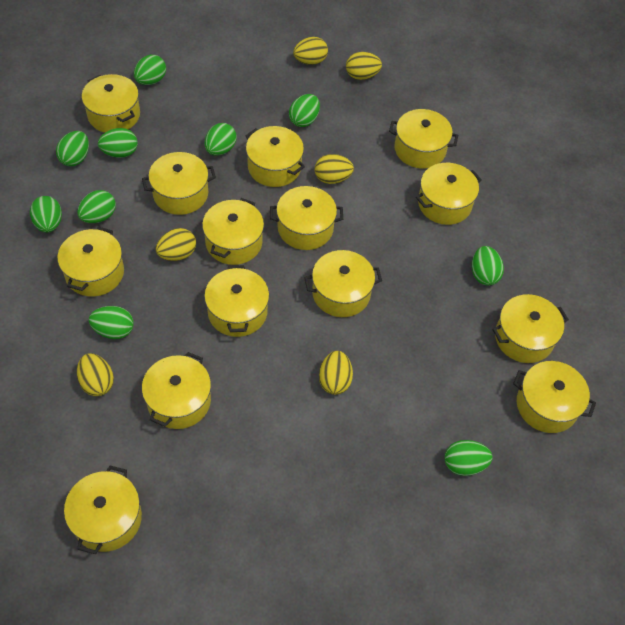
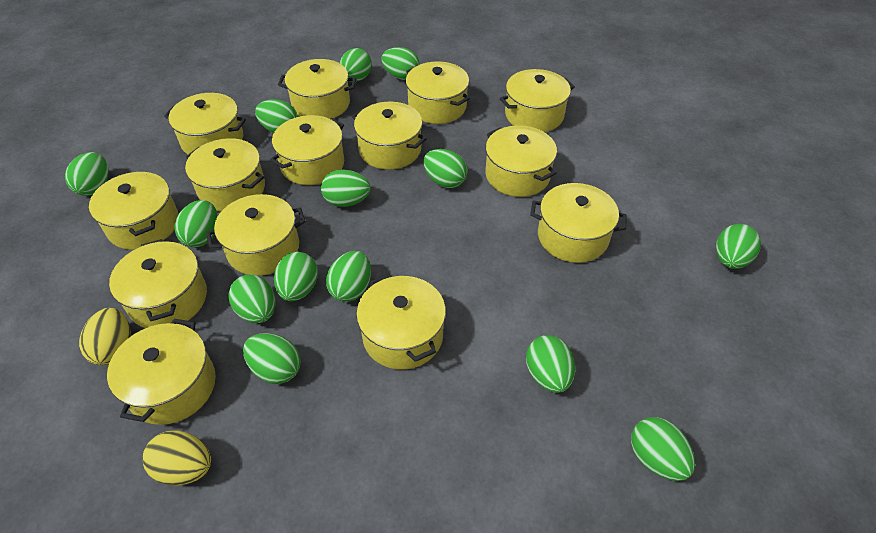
green egg: [30,196,62,233] [56,131,89,166] [77,190,116,223] [89,306,134,339] [98,128,138,158] [134,55,166,85] [205,123,237,156] [289,94,320,127] [445,440,492,476] [472,246,504,285] = 10 -> [65,152,109,196] [174,200,218,247] [229,274,275,323] [243,333,301,384] [255,99,298,133] [274,252,318,301] [321,170,370,207] [326,251,371,302] [340,48,372,82] [381,47,420,80] [423,149,467,188] [526,335,575,393] [631,417,695,481] [716,224,761,269] = 14
yellow egg: [77,353,114,396] [156,228,196,261] [293,37,328,65] [314,154,354,184] [319,351,353,395] [346,52,382,80] = 6 -> [79,308,131,365] [143,430,211,485] = 2

